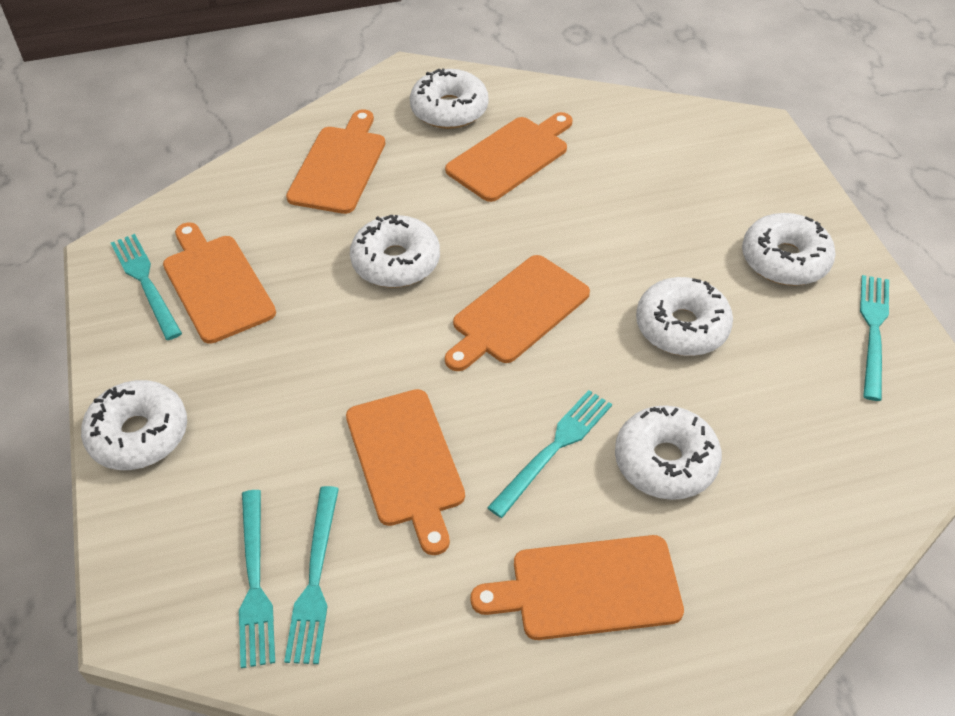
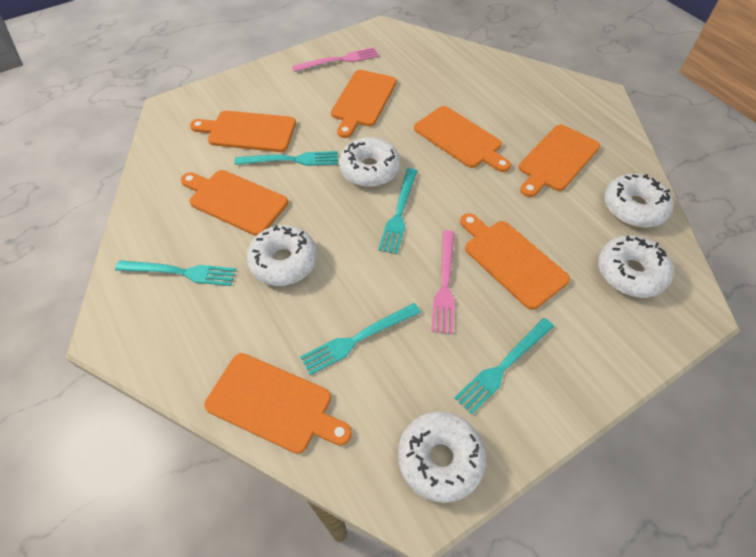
orange cutting board: [163,223,276,344] [286,109,385,214] [346,389,465,555] [445,112,573,202] [445,255,590,371] [471,535,684,640] = 6 -> [181,170,288,236] [190,111,296,152] [204,353,352,454] [331,70,397,138] [414,106,511,172] [460,213,570,310] [519,124,600,197] = 7
pink fork: none = 0 -> [292,47,379,72] [431,230,455,334] = 2
white donut: [81,380,187,470] [350,215,440,288] [410,68,488,129] [615,405,722,500] [636,277,733,356] [742,213,836,286] = 6 -> [247,225,317,286] [339,137,400,187] [398,411,486,503] [598,235,674,298] [604,174,673,228] = 5

